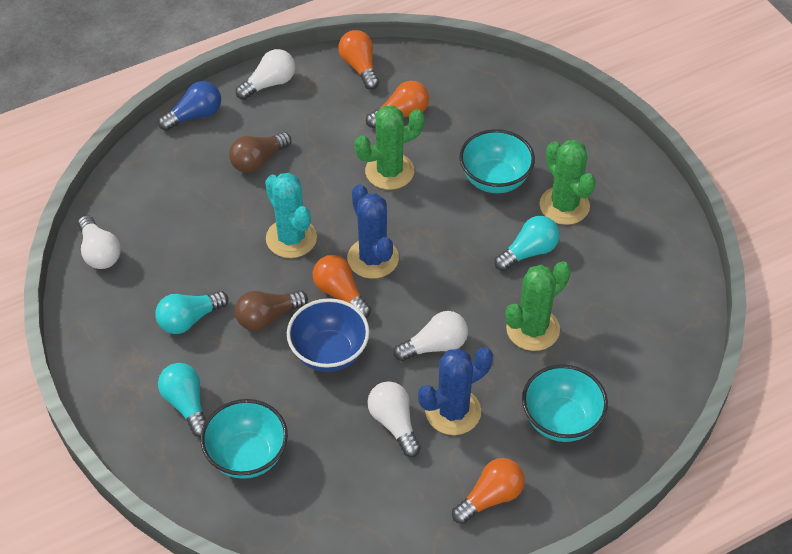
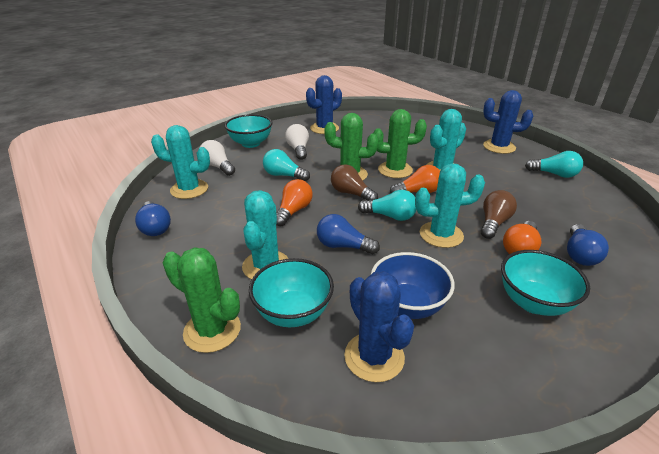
blue cactus: [347,184,399,279] [418,347,493,435] = 2 -> [306,75,342,134] [344,271,414,382] [483,90,533,154] = 3
blue light bulb: [158,81,221,131] = 1 -> [135,201,171,236] [317,214,380,254] [567,224,609,266] = 3
orange light bulb: [313,255,371,318] [338,30,379,90] [366,81,429,128] [452,458,525,524] = 4 -> [276,179,313,226] [390,165,440,194] [503,221,541,254] = 3
turquoise cactus: [265,173,317,258] = 1 -> [151,125,210,199] [242,190,289,279] [415,163,485,248] [426,109,466,171] = 4
white light bulb: [78,215,121,269] [236,49,295,100] [367,381,421,457] [394,311,468,361] = 4 -> [200,140,235,176] [285,124,309,160] = 2

